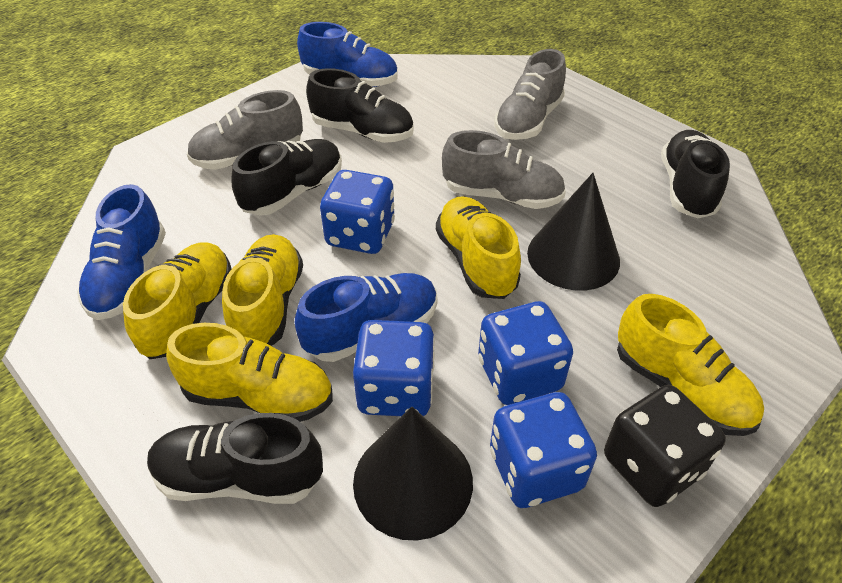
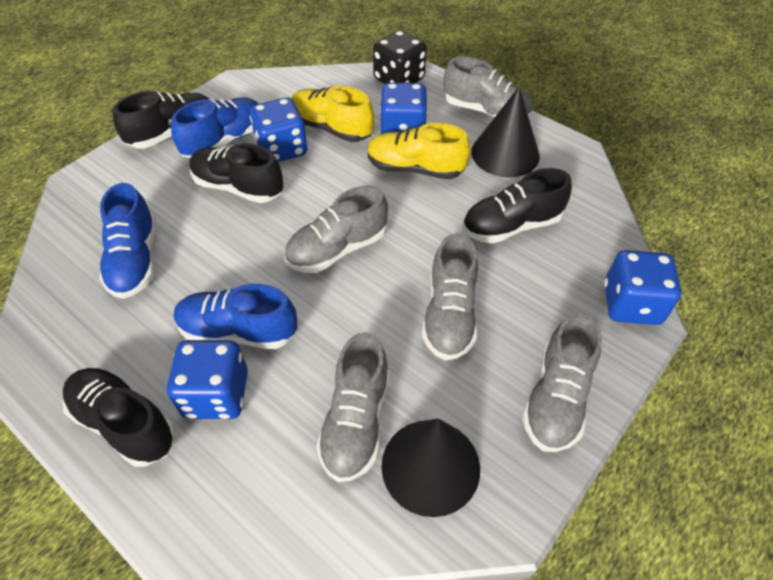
grey shoe: [187,90,303,170] [442,130,566,209] [494,49,566,140] = 3 -> [284,185,388,273] [316,332,389,482] [422,233,478,361] [444,56,533,118] [522,313,602,452] = 5
yellow shoe: [123,242,231,359] [166,323,333,422] [222,234,303,346] [436,196,521,299] [617,294,764,436] = 5 -> [291,86,374,142] [367,123,470,179] = 2

